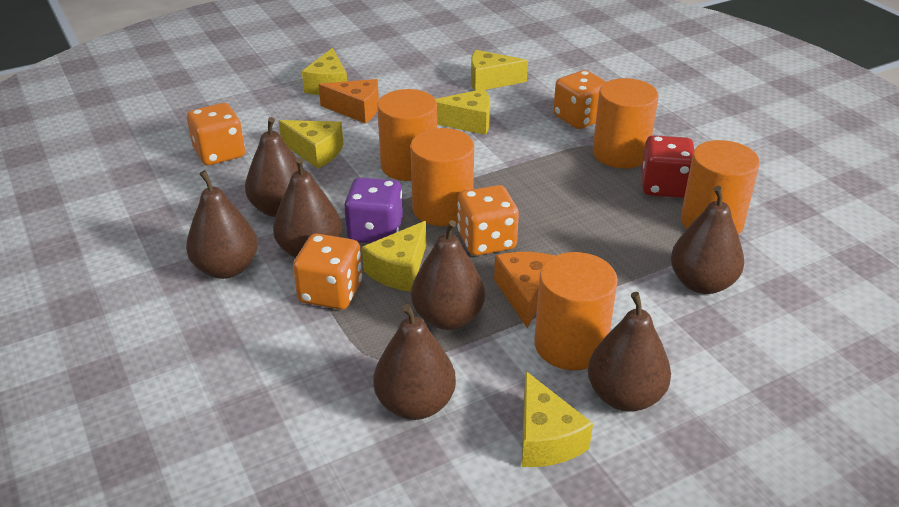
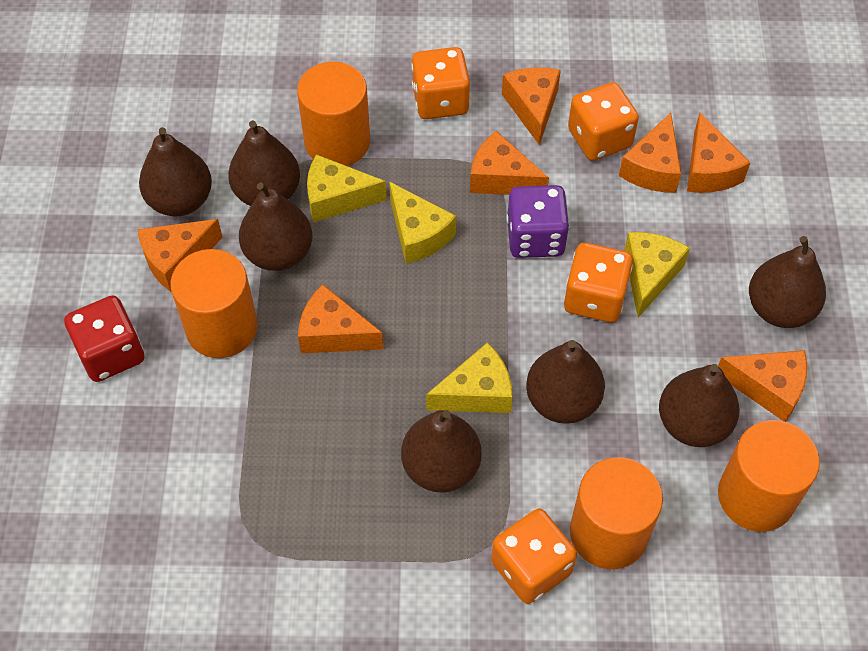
orange cheese: [318,79,379,124] [494,252,554,328] = 2 -> [138,219,223,292] [298,284,383,353] [470,131,549,195] [502,67,561,145] [619,113,681,193] [687,113,750,193] [718,350,807,422] = 7
orange cylinder: [377,89,437,181] [410,128,474,226] [534,252,618,370] [593,78,659,169] [681,140,760,235] = 5 -> [170,249,258,358] [297,62,370,166] [570,457,663,569] [718,420,820,532] = 4
yellow cheese: [279,120,344,169] [302,48,347,95] [362,221,426,292] [435,89,490,135] [471,50,528,91] [522,371,593,467] = 6 -> [307,154,387,222] [389,182,456,264] [426,342,513,413] [624,232,690,318] = 4

